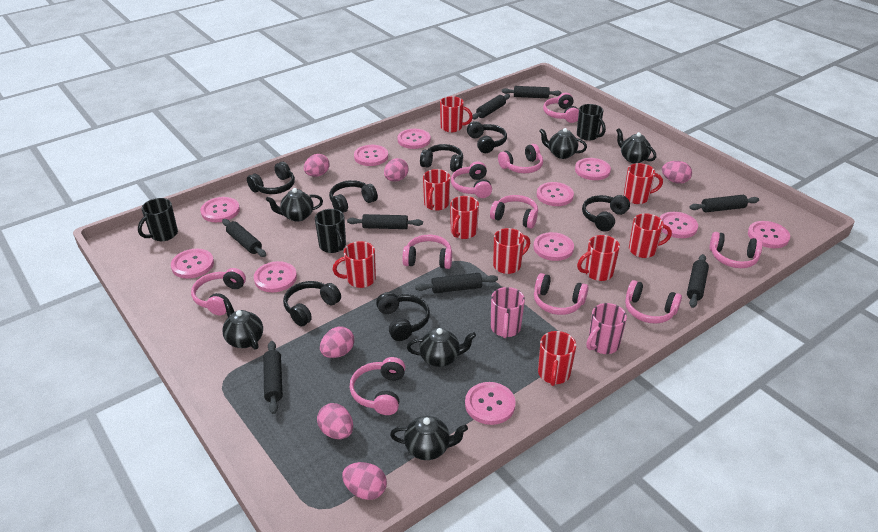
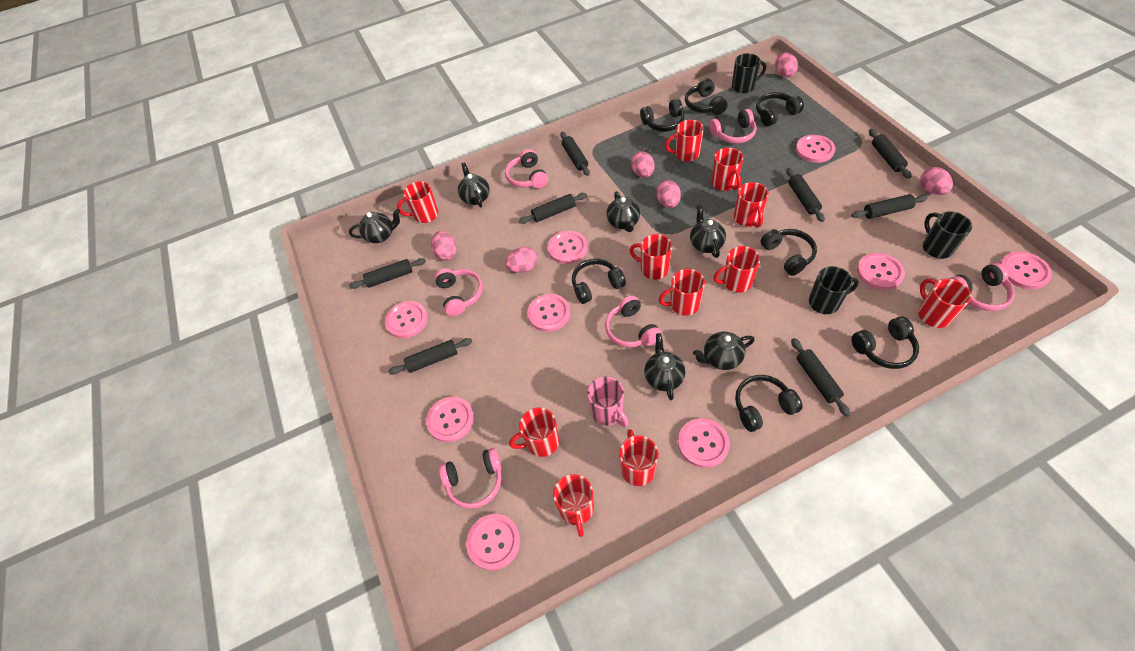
pink button: [171,249,214,279] [200,197,240,222] [254,261,297,292] [354,145,388,166] [397,129,431,149] [465,382,516,425] [533,232,574,261] [537,182,574,206] [575,158,611,180] [659,212,698,238] [748,221,790,248] = 11 -> [385,301,428,338] [426,397,474,442] [466,514,520,571] [527,294,570,332] [548,231,587,264] [678,418,730,468] [796,135,835,163] [857,253,905,290] [1000,251,1052,289] = 9
pink headphones: [191,268,246,315] [350,357,405,415] [402,235,452,269] [451,161,492,198] [490,195,538,229] [498,144,543,173] [534,273,588,315] [543,93,579,123] [625,280,682,324] [709,232,763,268] = 10 -> [434,268,483,316] [439,448,502,509] [505,149,548,189] [605,295,662,348] [709,109,757,143] [950,263,1015,311] = 6
pink mug: [491,287,525,338] [586,303,627,354] = 2 -> [587,376,628,427] = 1
red mug: [333,241,376,288] [423,169,450,211] [440,96,473,132] [450,196,479,239] [493,228,530,274] [538,331,576,386] [577,235,620,281] [624,163,663,204] [629,213,672,258] = 9 -> [397,181,438,223] [509,407,559,457] [553,474,594,537] [619,429,659,486] [630,234,672,280] [658,269,705,316] [665,120,704,162] [711,148,743,191] [713,246,760,293] [734,182,769,228] [918,278,972,328] = 11

